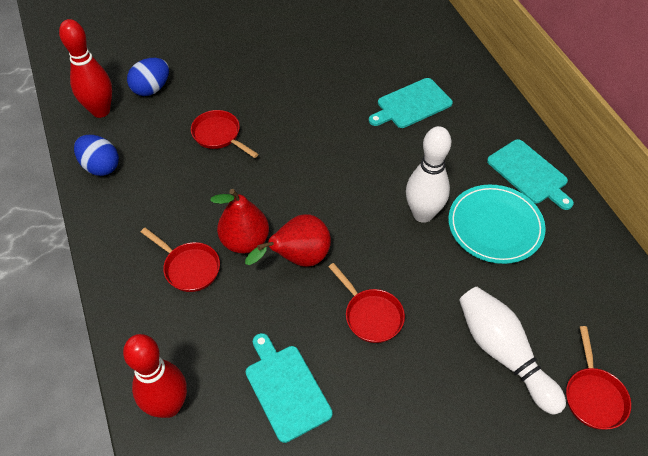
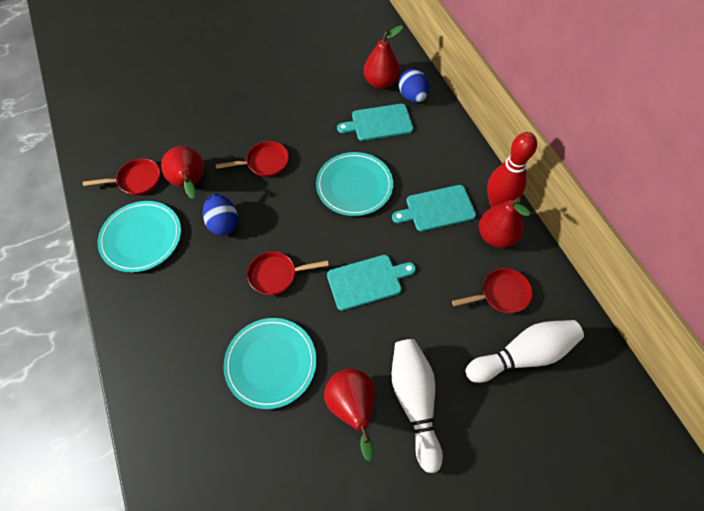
red bowling pin: [59,19,112,118] [123,334,187,418] = 2 -> [487,132,537,208] = 1
red pear: [210,189,269,253] [245,214,331,267] = 2 -> [161,146,204,199] [324,369,375,462] [364,25,403,89] [479,198,530,248] = 4
turquoise plate: [448,185,546,264] = 1 -> [98,201,181,273] [223,318,316,409] [316,152,393,216] = 3

